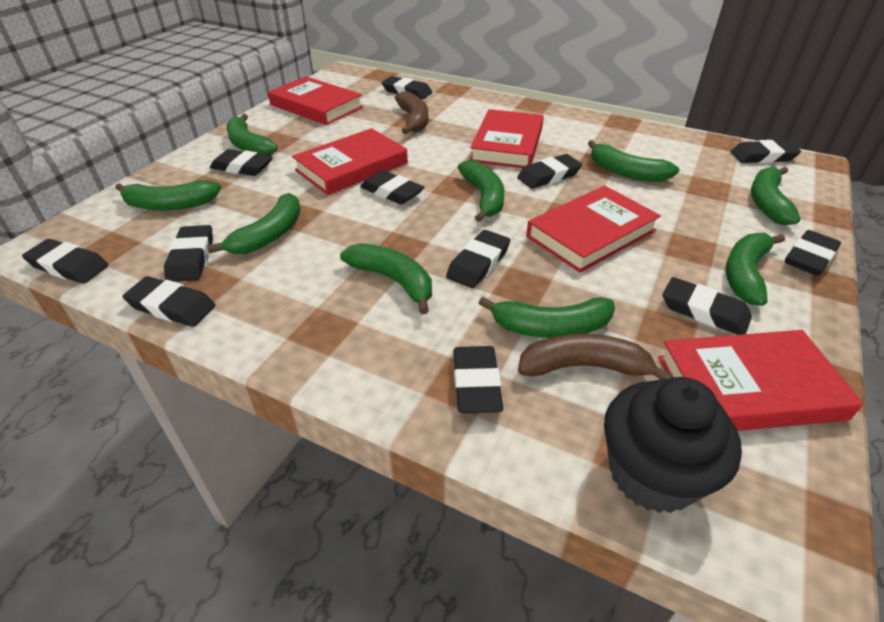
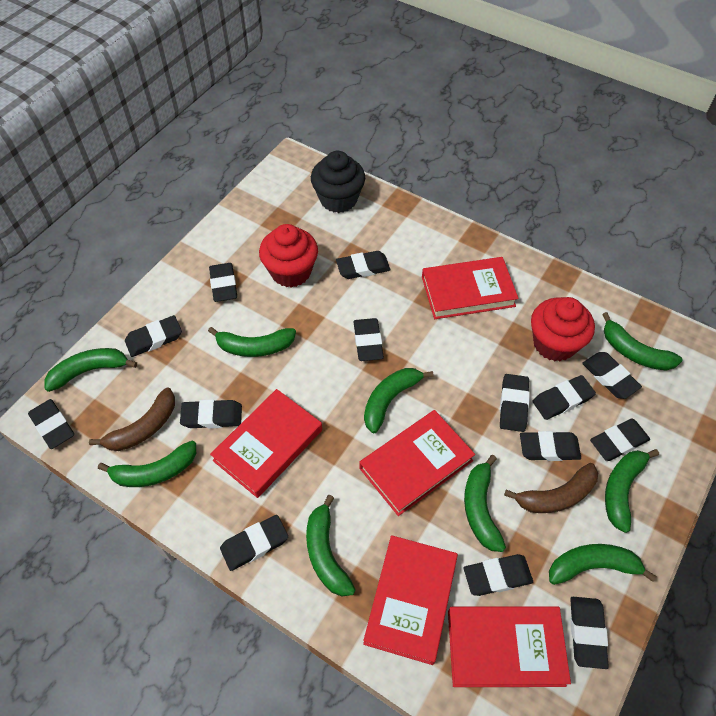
black eraser: [22,239,109,284] [122,276,215,327] [164,225,213,282] [210,149,273,176] [360,170,424,205] [382,76,432,99] [446,230,510,288] [454,346,503,413] [517,154,582,189] [662,277,752,335] [730,140,801,163] [785,230,841,276] = 12 -> [28,399,74,449] [125,315,182,357] [180,399,242,429] [209,263,237,302] [220,515,288,571] [336,251,390,279] [354,318,384,361] [464,554,533,596] [500,374,530,432] [520,431,581,461] [533,375,596,420] [570,597,609,669] [582,352,642,399] [590,419,650,461] = 14
red cupcake: none = 0 -> [259,224,318,288] [531,297,595,361] = 2

